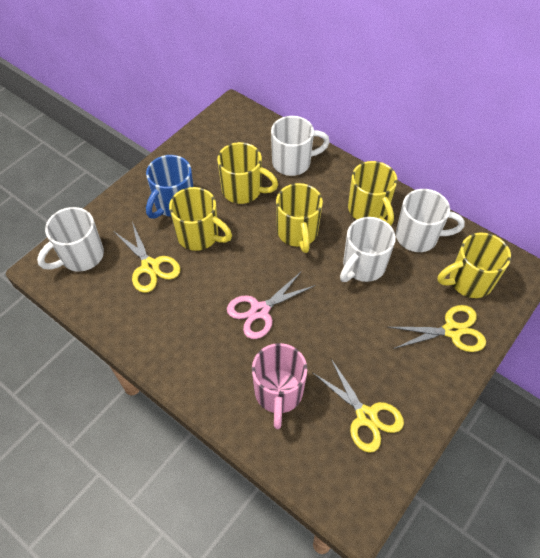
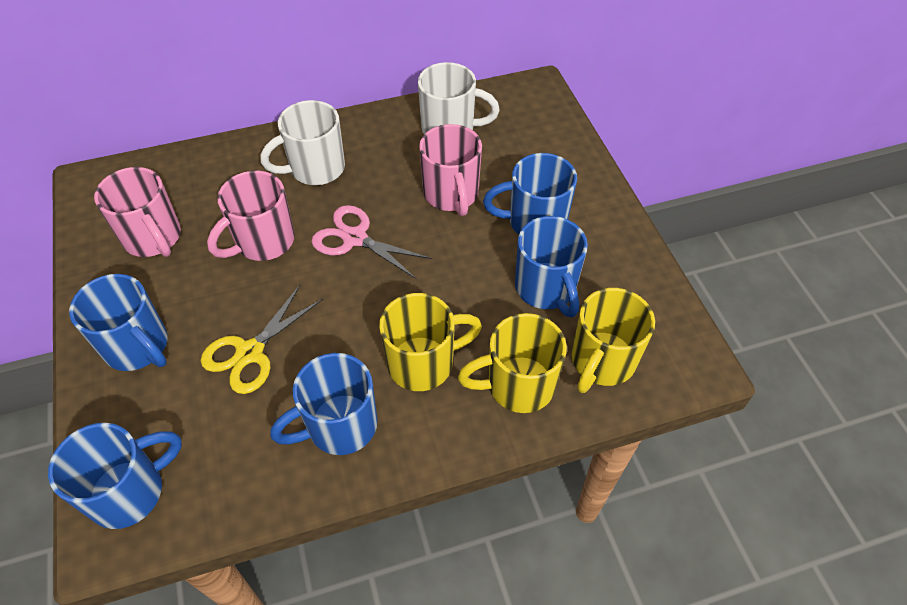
blue mug: [146,155,193,219] = 1 -> [48,423,182,529] [69,274,168,371] [270,353,378,455] [483,153,577,235] [515,216,588,318] = 5
pink mug: [252,343,308,429] = 1 -> [94,167,181,257] [207,171,295,261] [419,124,482,216] = 3
white mug: [37,207,104,272] [271,116,330,176] [340,217,396,282] [396,189,465,252] = 4 -> [260,100,345,185] [418,62,500,134] = 2
yellow mug: [169,187,232,251] [217,142,278,204] [276,183,323,253] [348,161,397,226] [438,233,511,298] = 5 -> [379,293,482,391] [458,313,567,413] [572,288,655,393] = 3
yellow scissors: [113,222,181,293] [312,359,404,453] [388,305,486,352] = 3 -> [200,285,323,394] = 1

